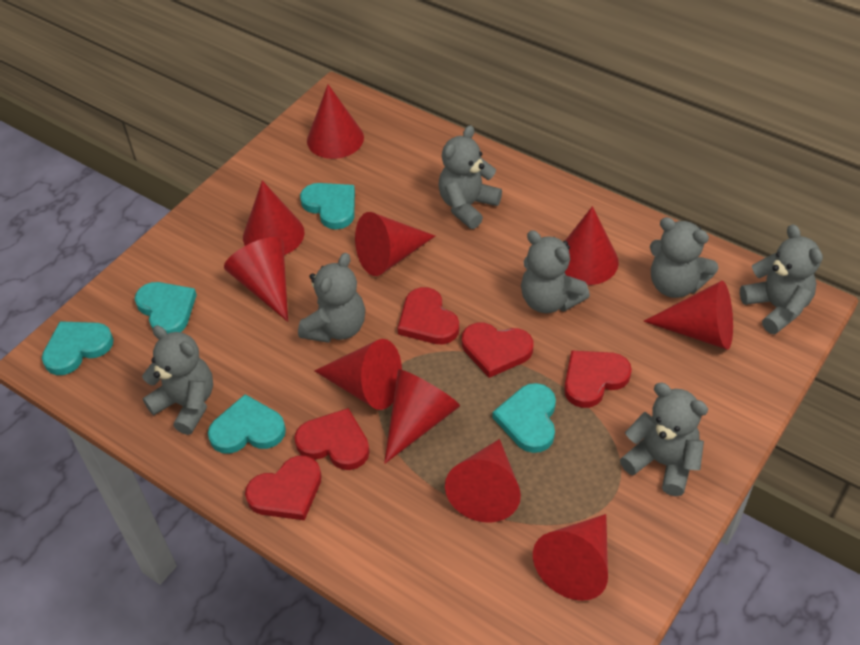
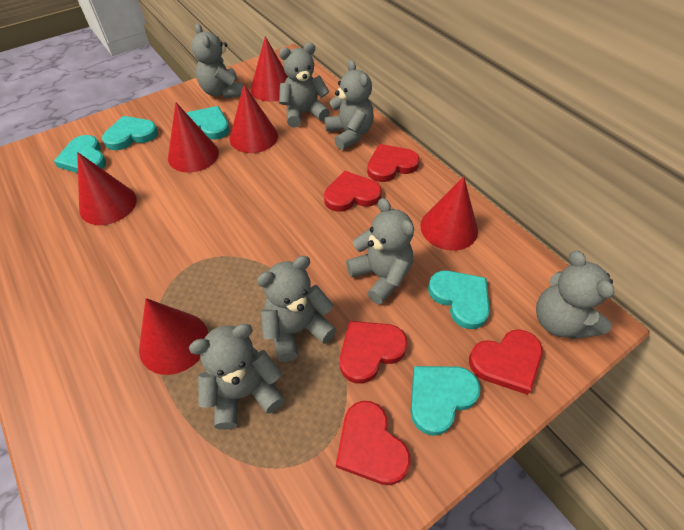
red cone: [224,237,288,322] [243,180,304,255] [307,84,364,159] [314,339,402,410] [355,212,435,276] [384,369,460,464] [445,439,521,522] [533,514,608,601] [565,206,619,285] [643,281,733,349] = 10 -> [77,152,137,225] [139,298,208,375] [168,103,219,173] [230,85,278,153] [250,36,288,102] [420,176,478,251] = 6

